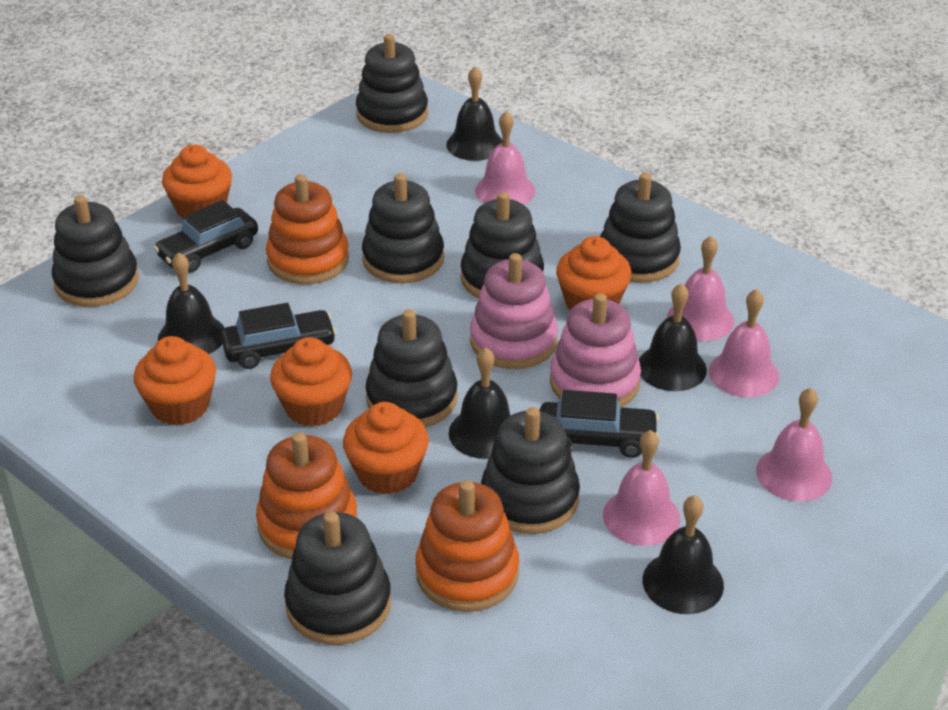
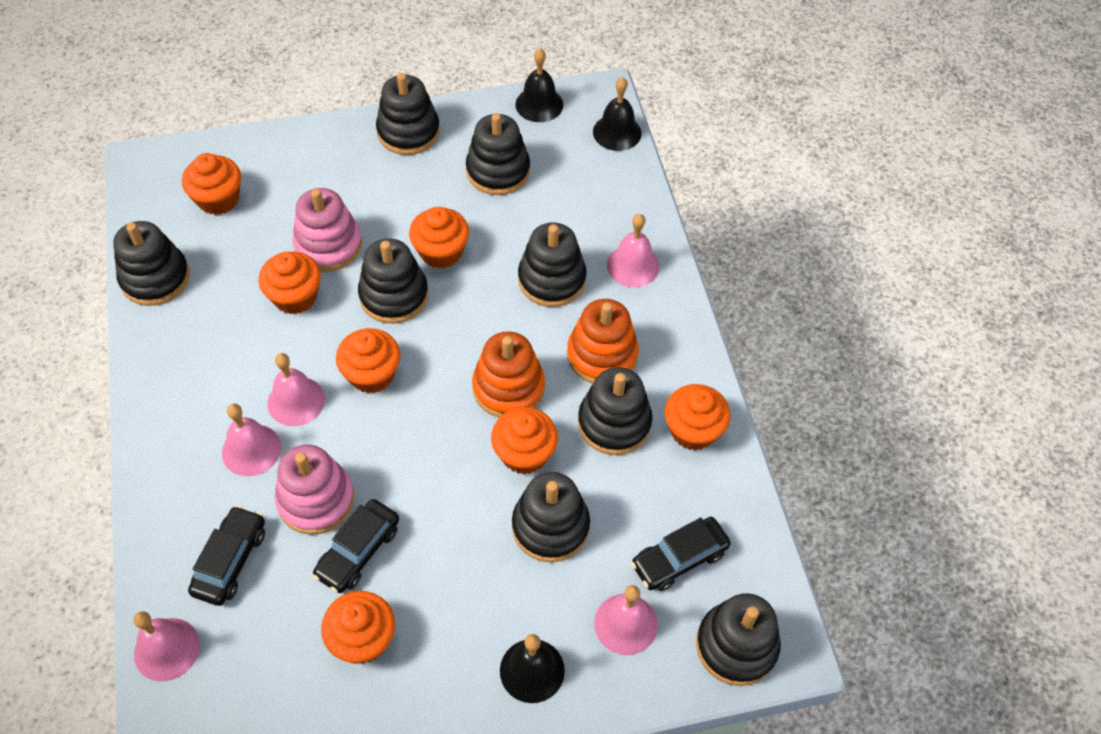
black bell: [158,252,225,354] [446,66,503,161] [449,347,511,459] [639,283,707,391] [642,495,724,614] = 5 -> [500,634,565,703] [515,49,563,122] [593,77,642,151] = 3
orange cupcake: [134,336,216,426] [162,145,232,219] [270,337,352,427] [343,402,429,494] [556,236,632,311] = 5 -> [182,153,241,215] [258,252,321,314] [321,591,395,664] [336,328,401,393] [409,207,469,269] [491,407,558,474] [665,384,731,451] = 7
orange stacking toy: [256,432,357,560] [266,174,349,284] [415,480,519,612] = 3 -> [472,332,545,418] [567,299,639,384] = 2

